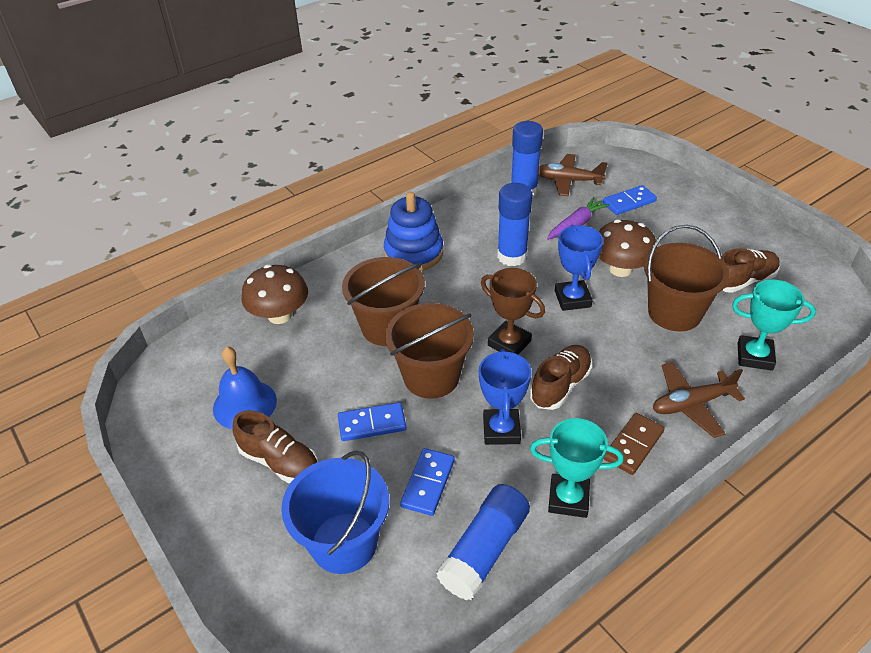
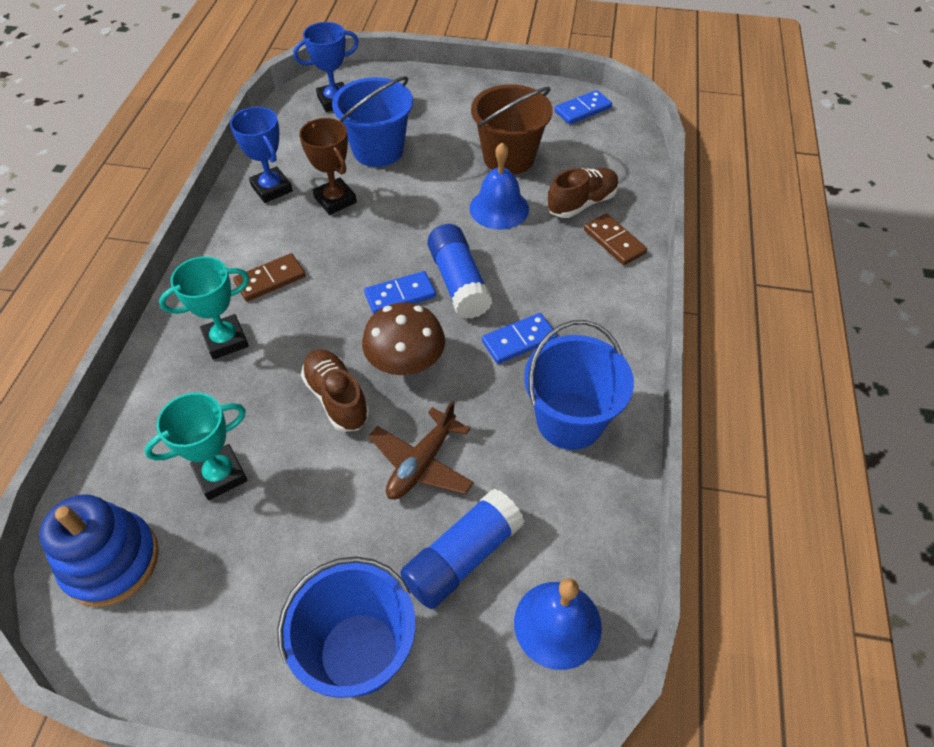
blue bell: [213,346,277,429] = 1 -> [469,142,529,230] [514,578,602,670] = 2
blue bucket: [281,450,389,574] = 1 -> [277,556,416,698] [332,76,413,167] [524,320,634,450] = 3
blue glue stick: [436,484,530,600] [497,183,532,266] [511,121,543,197] = 3 -> [400,489,524,609] [427,224,492,319] = 2
brown bucket: [342,257,425,346] [385,303,474,399] [644,225,729,331] = 3 -> [471,84,553,175] = 1
brown domino: [604,413,665,475] = 1 -> [233,253,306,302] [584,214,647,265] = 2
brown mushroom: [241,265,308,324] [599,219,657,277] = 2 -> [362,302,445,375] = 1
brown plane: [538,154,608,196] [653,362,745,438] = 2 -> [369,401,474,500] = 1
brown shoe: [232,410,318,483] [530,345,592,410] [722,248,780,293] = 3 -> [301,349,370,432] [547,168,619,218] = 2
purple carrot: [547,197,609,240] = 1 -> none = 0

